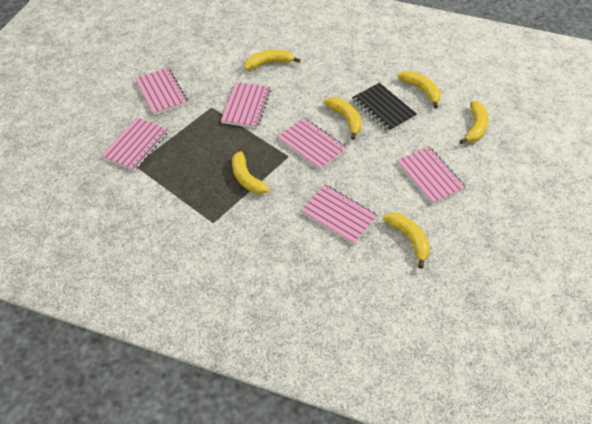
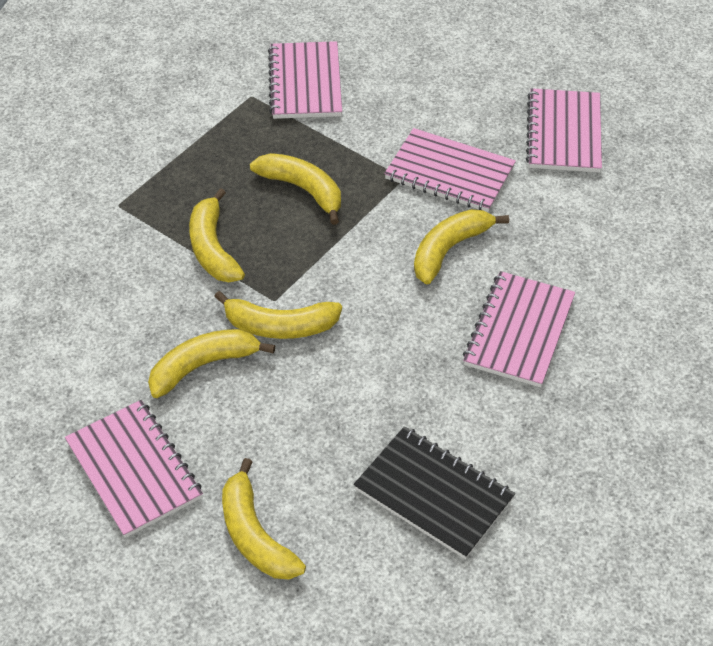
pink notebook: [101,117,168,171] [135,68,188,115] [221,82,271,128] [278,118,347,170] [301,184,378,245] [397,146,466,205] = 6 -> [65,400,203,538] [268,41,342,119] [384,128,516,212] [463,271,575,388] [526,88,602,173] = 5

